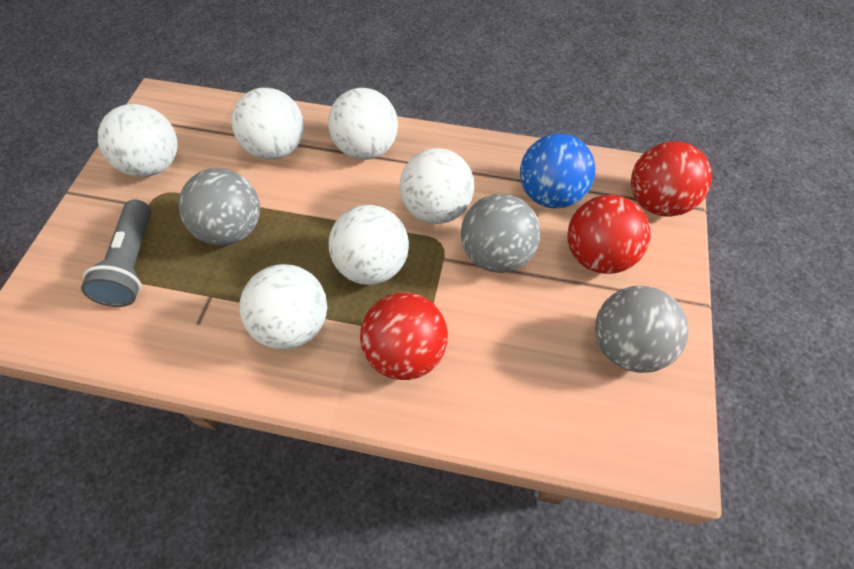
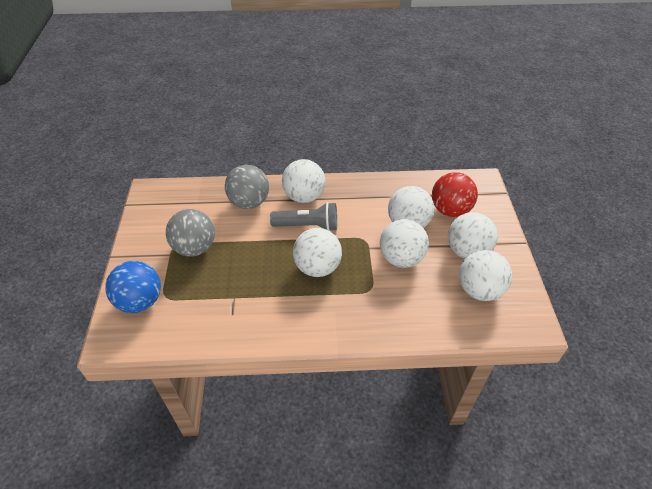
grey ball: [178,168,260,246] [461,194,540,273] [595,286,689,373] = 3 -> [166,209,215,256] [225,165,269,209] = 2
red ball: [360,292,448,380] [568,195,651,274] [631,141,712,217] = 3 -> [432,172,478,217] = 1

